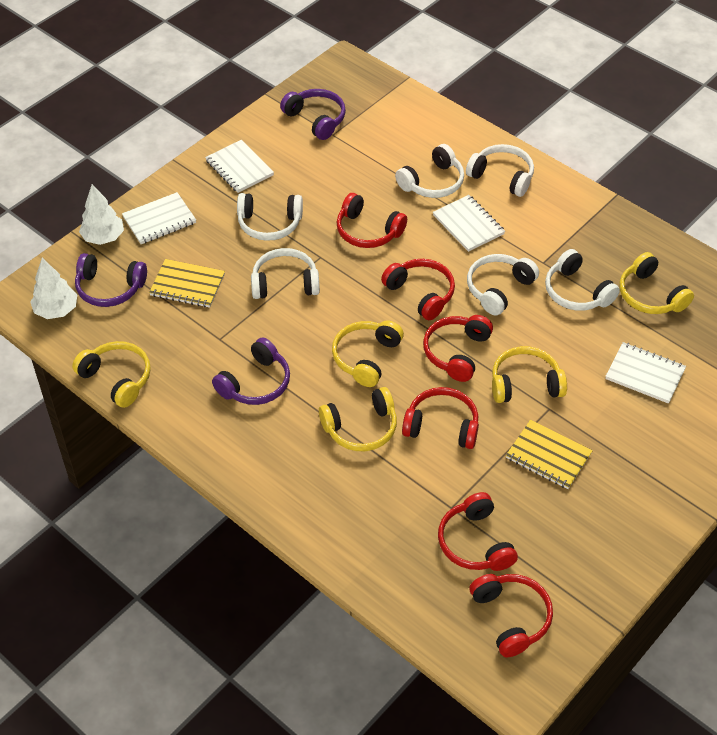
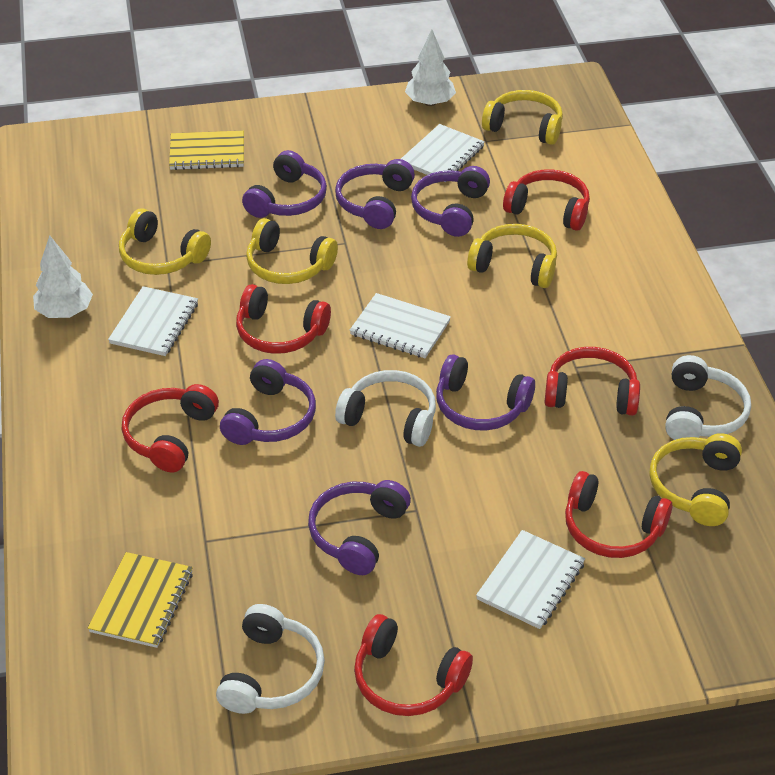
purple headphones: [75,253,147,307] [212,338,290,405] [280,89,346,140] = 3 -> [220,359,316,445] [242,150,327,218] [308,480,411,575] [335,159,415,229] [411,166,490,237] [436,354,535,430] = 6
white headphones: [237,193,303,241] [251,248,320,299] [395,144,464,198] [466,144,534,197] [467,254,539,315] [545,249,620,311] = 6 -> [216,604,325,714] [335,370,436,447] [665,355,751,440] = 3

